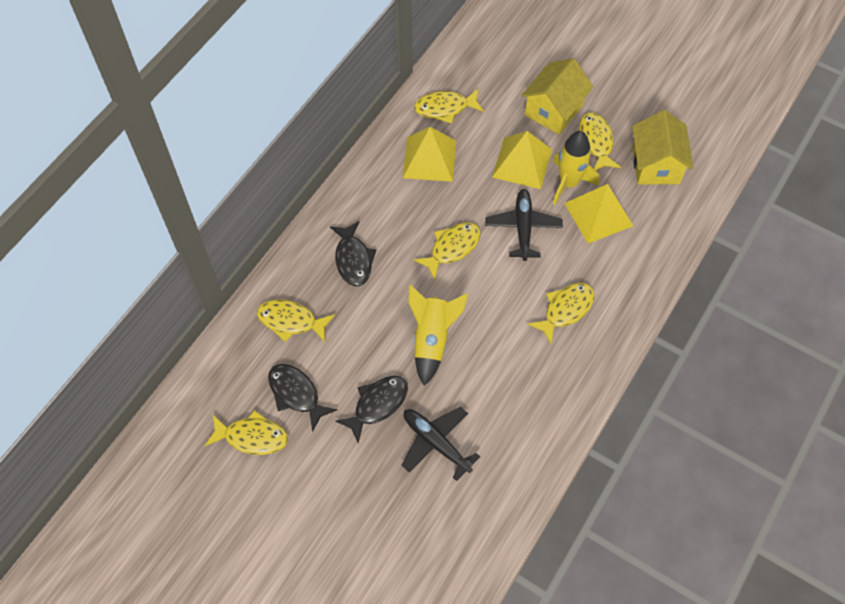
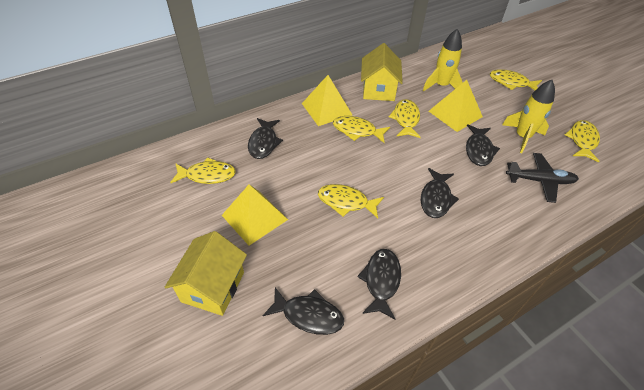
black fish: [268,364,337,432] [330,221,376,286] [335,376,408,443] = 3 -> [248,118,283,159] [262,287,344,335] [357,249,401,319] [421,168,459,218] [466,124,500,166] = 5
black plane: [402,407,480,481] [486,189,563,261] = 2 -> [506,153,579,203] = 1

